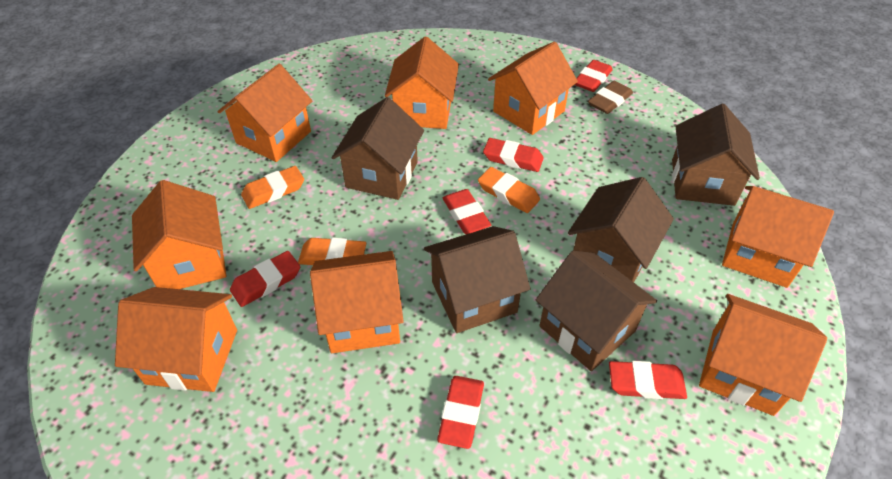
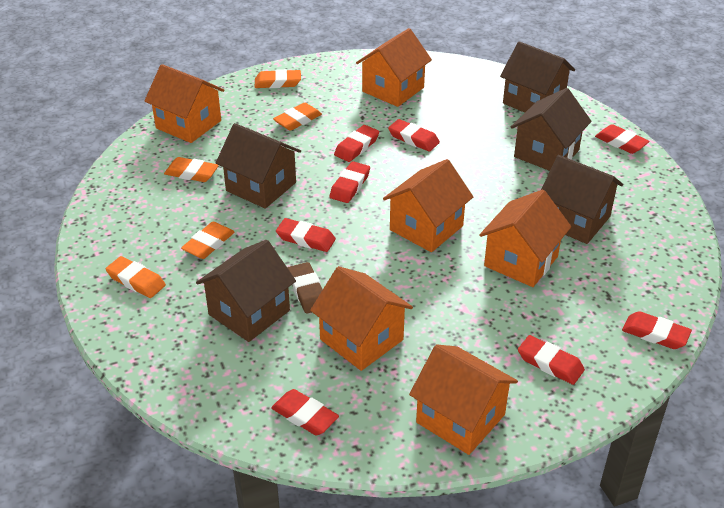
orange eraser: [241,166,304,209] [298,238,366,265] [478,167,540,213] = 3 -> [106,256,166,298] [164,157,219,182] [181,222,235,259] [255,69,301,88] [273,103,322,131] = 5
orange house: [115,287,237,392] [132,180,226,289] [218,64,312,162] [310,251,404,353] [385,37,459,129] [488,42,578,135] [699,294,827,416] [722,186,834,288] = 8 -> [144,64,224,143] [310,266,413,371] [356,28,432,107] [383,159,473,252] [409,344,518,455] [479,190,571,287] = 6
red eraser: [230,251,300,307] [437,376,484,449] [443,189,491,234] [483,138,544,172] [575,60,613,92] [609,361,687,399] = 6 -> [271,389,339,435] [276,218,336,252] [329,161,370,203] [334,125,379,162] [388,119,440,152] [518,335,585,385] [595,124,650,154] [622,311,692,349] = 8

